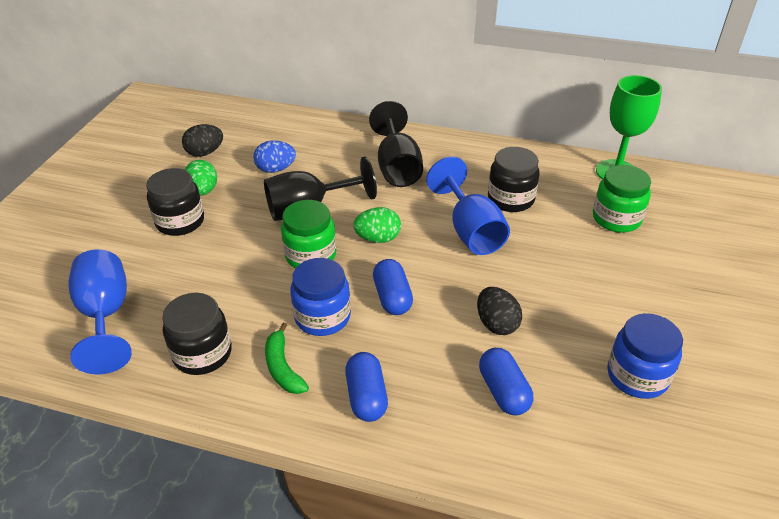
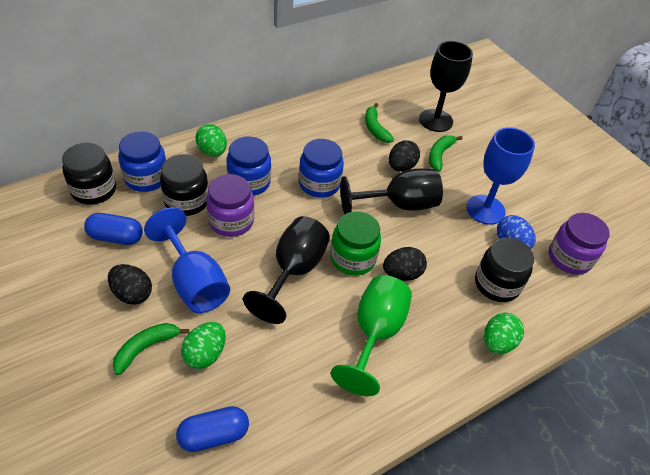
black egg: [182,124,223,157] [477,287,522,335] = 2 -> [108,264,152,305] [383,247,427,281] [389,140,420,172] = 3
black goblet: [264,156,377,221] [369,101,423,187] = 2 -> [243,216,330,324] [340,168,443,214] [419,41,473,132] = 3
blue capsule: [345,352,388,422] [373,259,413,315] [479,348,533,416] = 3 -> [84,213,143,245] [176,406,249,452] = 2
blue jar: [290,258,351,336] [608,313,683,399] = 2 -> [118,131,166,192] [226,136,271,196] [299,139,344,198] = 3
green banana: [265,323,309,394] = 1 -> [113,323,189,375] [365,103,394,143] [429,135,463,172] = 3
green egg: [185,160,217,196] [353,207,401,243] = 2 -> [181,322,226,369] [195,124,227,157] [484,313,524,354] = 3
green jar: [281,200,336,268] [593,165,651,233] = 2 -> [330,211,381,276] = 1
purple jar: none = 0 -> [206,174,254,237] [549,213,610,275] = 2

